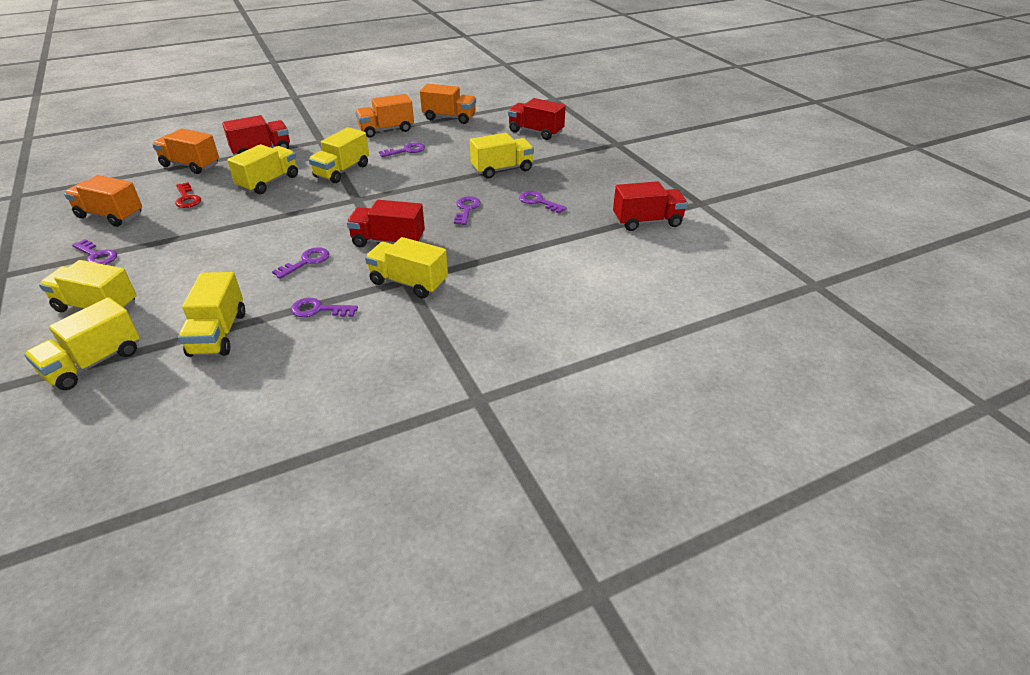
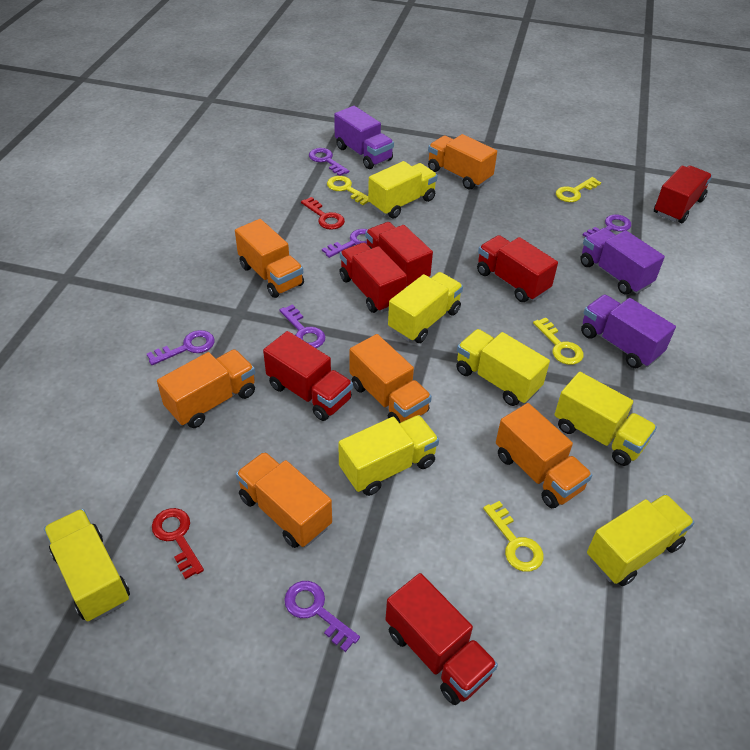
orange truck: [64,175,142,227] [152,128,219,174] [355,94,414,138] [420,84,476,124] = 4 -> [157,349,255,428] [235,219,304,298] [236,452,332,548] [350,334,432,423] [428,134,497,190] [496,403,592,508] = 6
purple truck: none = 0 -> [334,106,394,169] [580,228,665,295] [581,294,676,368] = 3
red key: [175,182,201,208] = 1 -> [152,508,204,579] [301,197,345,230] = 2
red truck: [222,115,290,156] [347,200,425,247] [508,98,566,140] [613,181,688,231] = 4 -> [263,331,353,421] [339,243,407,313] [365,222,433,287] [386,573,498,705] [477,235,558,302] [654,166,712,223] = 6
yellow key: none = 0 -> [327,176,369,205] [483,501,544,572] [533,318,584,365] [556,177,601,202] = 4

